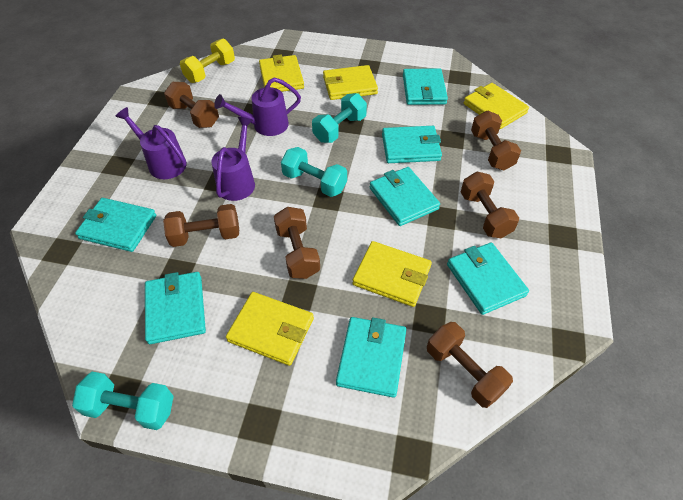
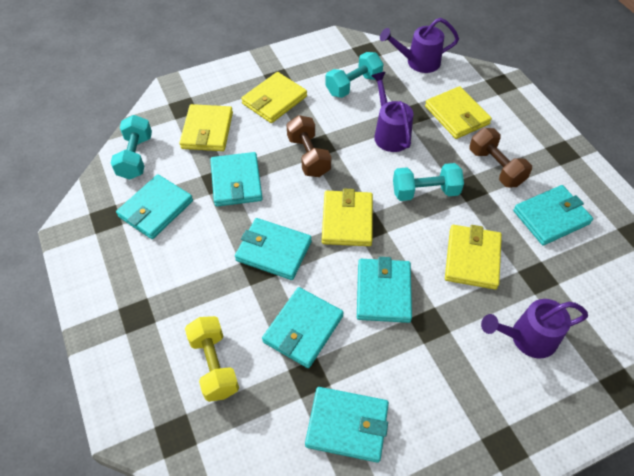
brown dumbbell: [163,204,239,247] [164,82,219,128] [274,207,320,279] [427,322,513,408] [461,171,519,238] [471,111,521,170] = 6 -> [286,115,331,177] [469,128,532,188] = 2

